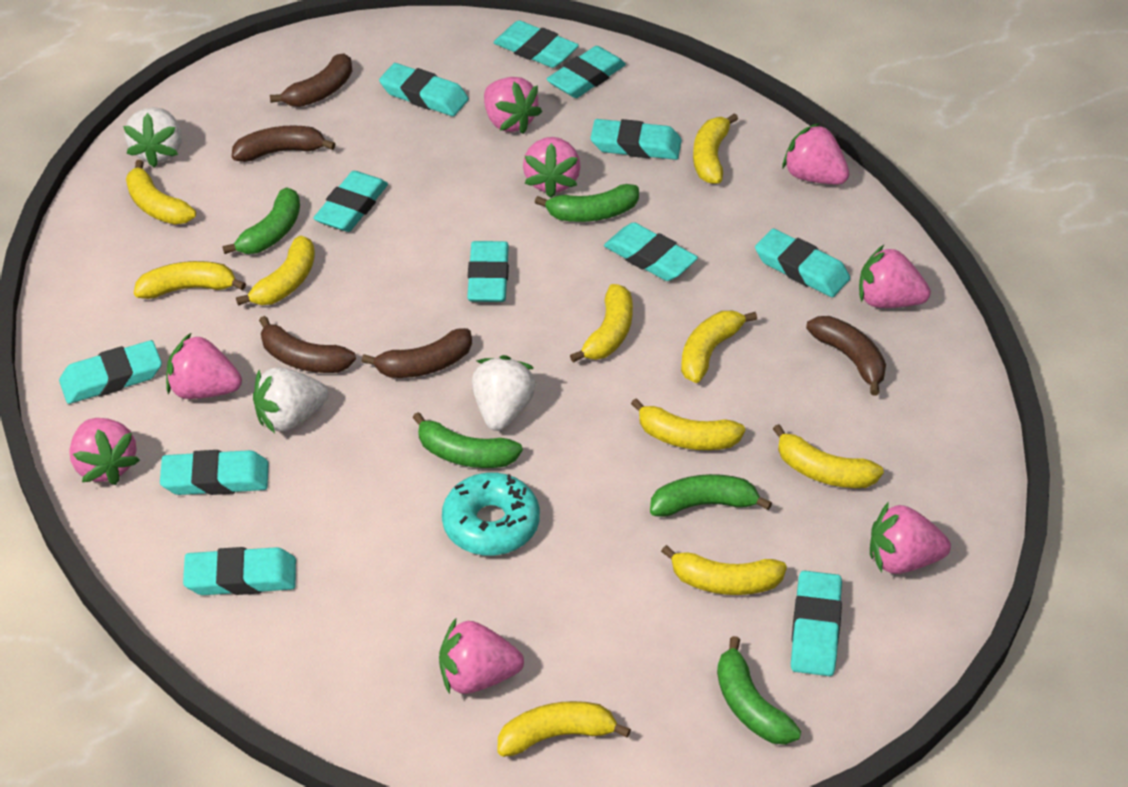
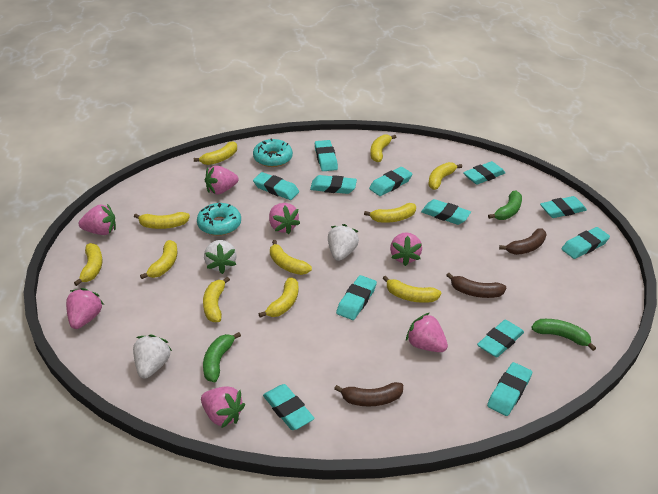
brown banana: [232,125,335,162] [259,316,356,373] [270,53,352,107] [361,328,472,378] [806,316,886,396] = 5 -> [334,382,403,407] [446,273,506,298] [499,228,547,255] = 3
green banana: [222,187,300,254] [412,412,523,468] [535,184,639,222] [650,474,772,517] [717,636,801,745] = 5 -> [203,332,241,382] [488,191,522,220] [531,319,596,351] = 3
pink strawberry: [69,418,140,485] [166,332,242,399] [439,618,524,694] [484,77,542,134] [523,137,581,198] [782,123,849,185] [859,245,931,308] [870,502,951,574] = 8 -> [66,288,104,329] [79,204,116,235] [201,386,245,428] [205,166,239,195] [269,203,300,234] [390,232,422,266] [406,313,448,352] = 7
turquoise donut: [442,473,540,556] = 1 -> [197,203,241,236] [253,138,293,167] = 2
yellow banana: [126,160,196,225] [134,261,246,299] [236,236,315,306] [498,701,631,757] [570,284,633,363] [631,398,745,450] [661,545,787,595] [681,311,757,383] [693,113,738,184] [773,424,884,488] = 10 -> [74,243,103,286] [134,212,190,229] [140,240,178,279] [194,141,237,165] [203,277,230,322] [259,277,298,317] [270,240,312,275] [364,203,416,223] [370,134,396,162] [383,276,441,303] [428,162,462,190] = 11

